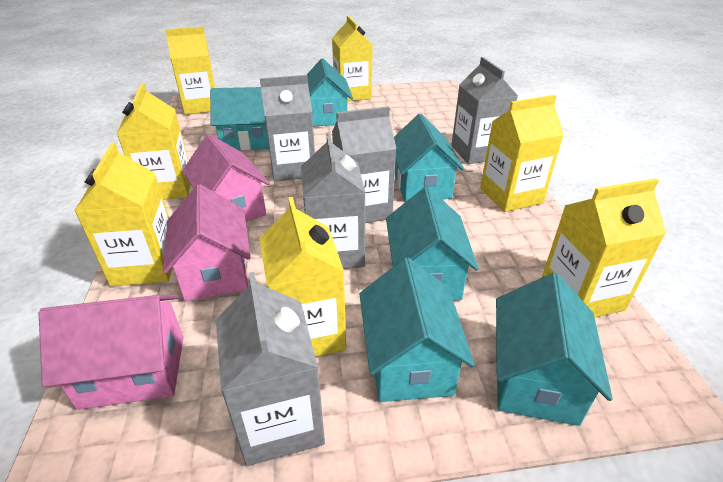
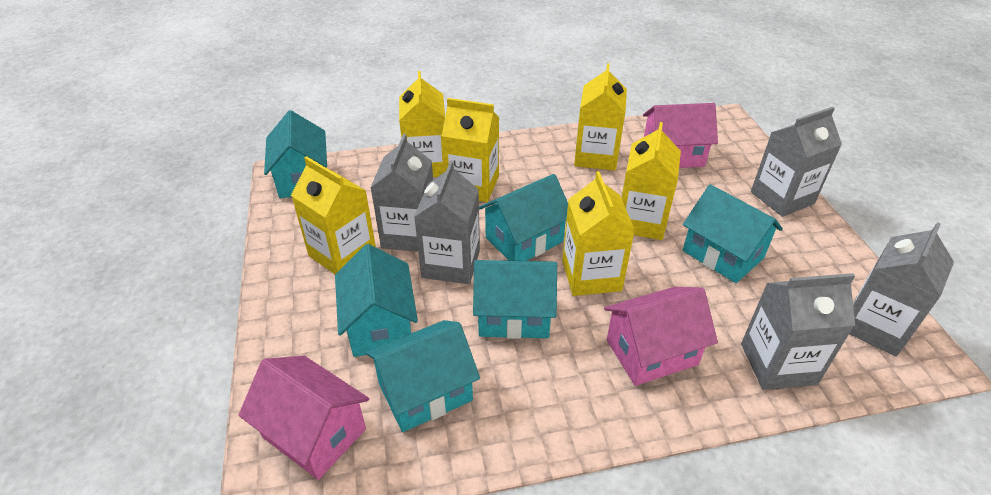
yellow carton: [74,143,172,287] [117,83,190,200] [165,27,216,115] [259,197,346,357] [332,15,373,101] [480,95,564,212] [542,178,666,318] = 7 -> [291,156,376,274] [399,71,445,177] [442,98,499,202] [562,171,635,296] [574,63,627,171] [621,122,681,240] = 6

